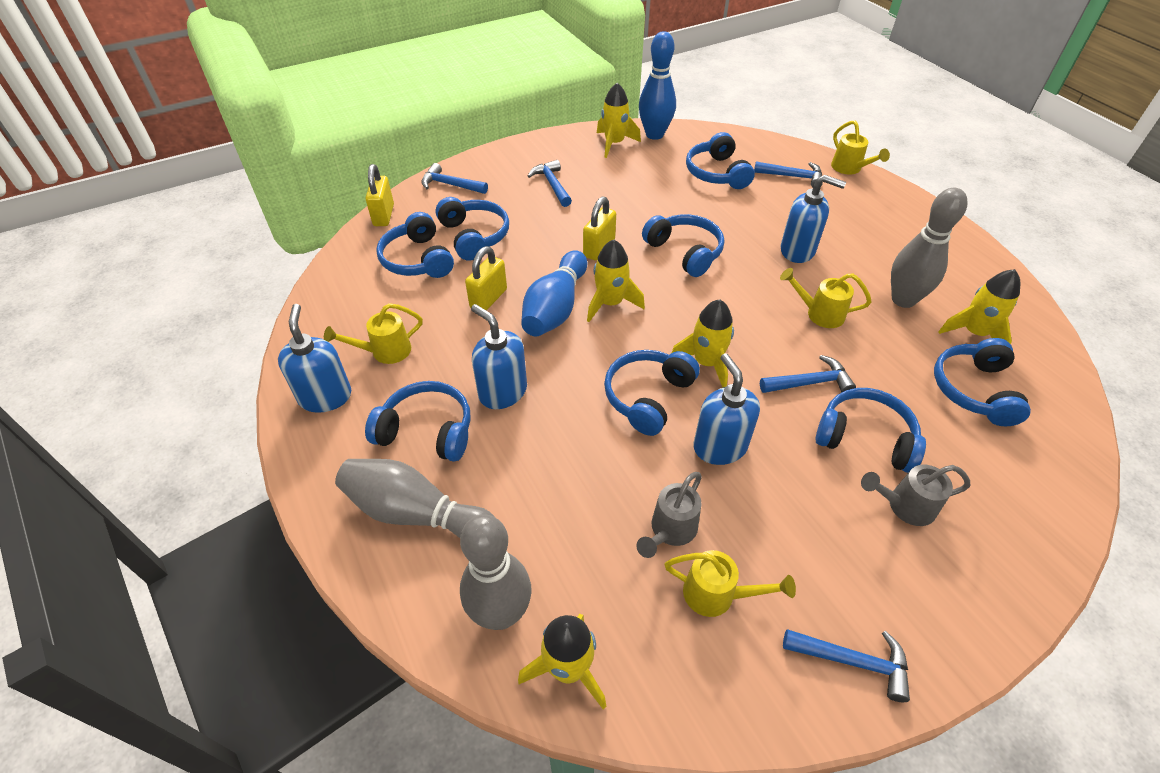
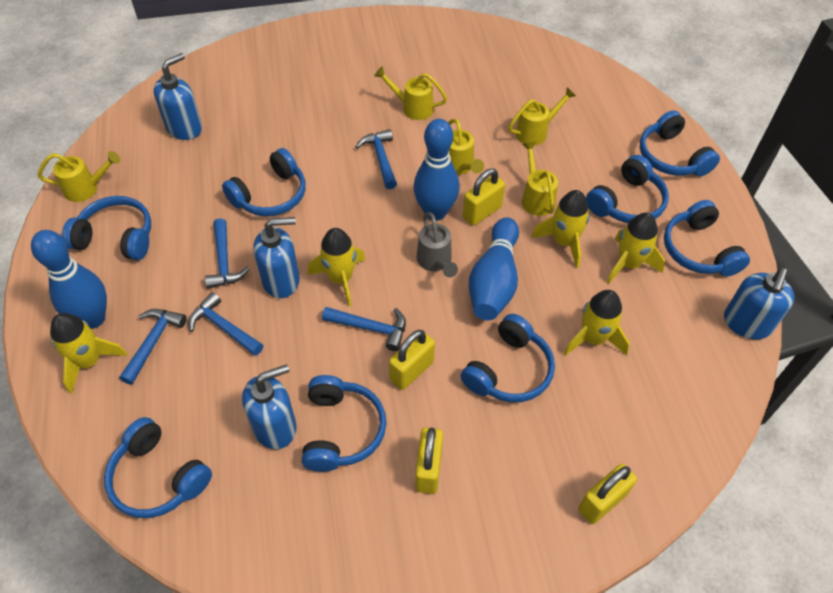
blue bowling pin: [521,251,587,337] [639,31,676,140] = 2 -> [31,230,107,329] [414,119,459,221] [469,217,519,320] = 3
grey bowling pin: [335,459,495,538] [460,514,531,630] [891,188,968,308] = 3 -> none = 0
grey watering can: [637,472,702,558] [861,465,970,526] = 2 -> [417,212,458,278] = 1
yellow padlock: [365,164,394,226] [465,246,507,311] [583,196,616,260] = 3 -> [389,330,435,390] [415,428,443,494] [463,169,505,226] [578,464,637,524] = 4
yellow watering can: [324,303,423,364] [664,550,796,617] [780,268,871,328] [831,120,890,175] = 4 -> [38,151,121,202] [374,66,447,120] [448,119,484,174] [508,87,576,145] [522,141,558,216] = 5

